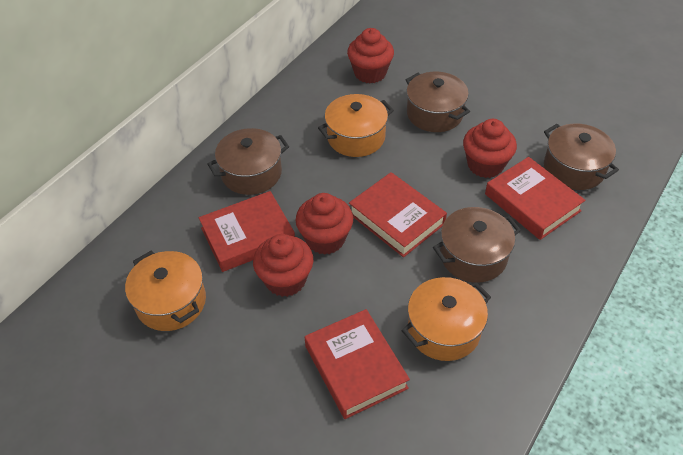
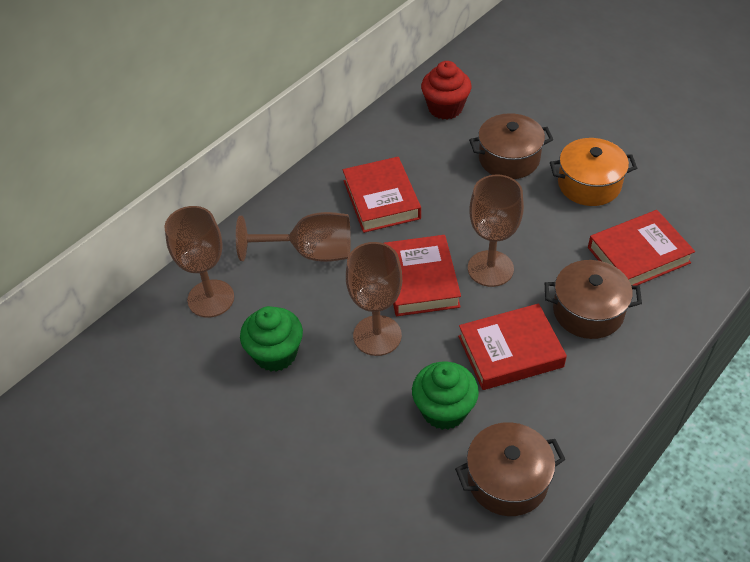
brown goblet: none = 0 -> [164,206,234,318] [236,212,351,262] [346,242,402,356] [468,175,524,287] = 4
brown pot: [207,128,289,195] [406,72,470,132] [433,207,521,283] [544,123,619,190] = 4 -> [455,422,566,516] [469,113,553,179] [545,260,642,339] = 3
green cupcake: none = 0 -> [240,306,303,372] [412,361,479,430] = 2
orange pot: [125,251,206,331] [318,94,394,157] [402,277,491,361] = 3 -> [550,138,637,206] = 1
red cupcake: [253,234,313,297] [296,193,353,255] [347,28,394,84] [463,119,517,178] = 4 -> [421,61,472,119] = 1

